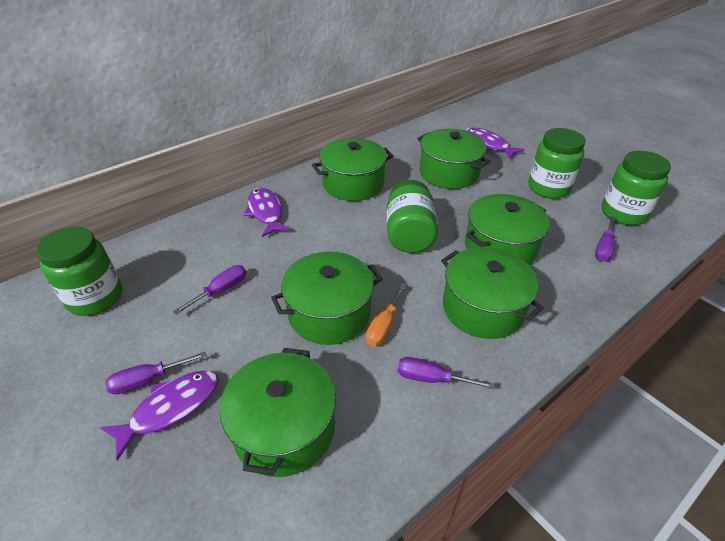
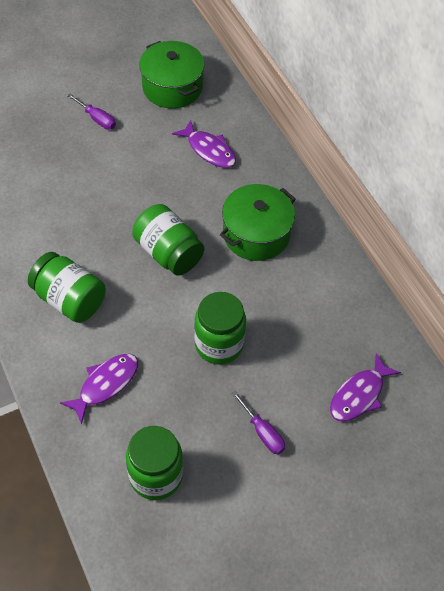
green pot: [219,348,336,477] [271,252,382,345] [312,138,393,201] [417,129,490,189] [441,247,544,339] [465,194,550,265] = 6 -> [139,41,205,109] [220,184,296,261] = 2
orange screwdriver: [366,283,406,346] = 1 -> none = 0
purple screwdriver: [105,352,207,395] [173,265,246,315] [397,357,495,389] [595,216,615,262] = 4 -> [67,94,116,129] [232,391,285,454] = 2

